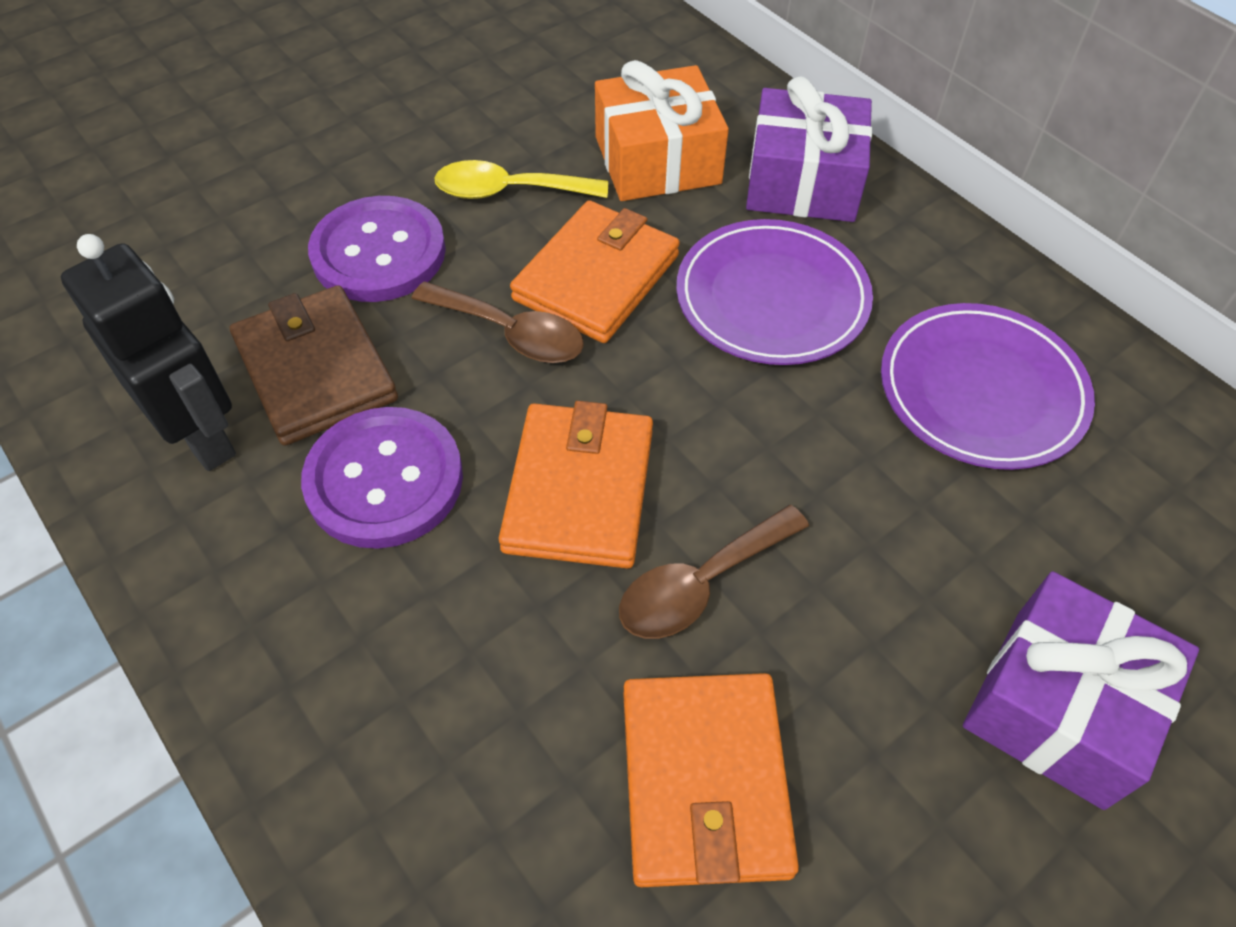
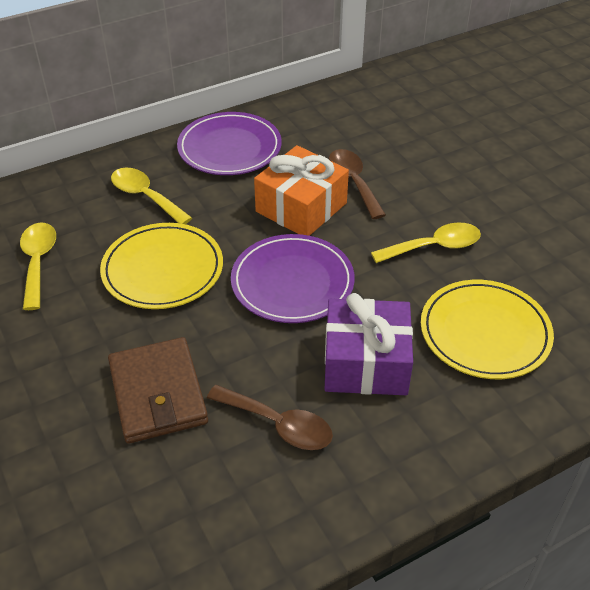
black robot: [61,234,236,471] = 1 -> none = 0
orange wallet: [499,401,653,569] [510,200,680,343] [623,673,799,887] = 3 -> none = 0
purple button: [301,407,463,549] [308,196,446,302] = 2 -> none = 0
purple gift: [746,77,872,222] [963,571,1199,810] = 2 -> [325,293,413,395] = 1
yellow plate: none = 0 -> [100,223,223,309] [421,280,554,379] = 2
yellow spoon: [434,160,608,199] = 1 -> [20,223,56,310] [111,168,192,224] [371,223,481,263] = 3

